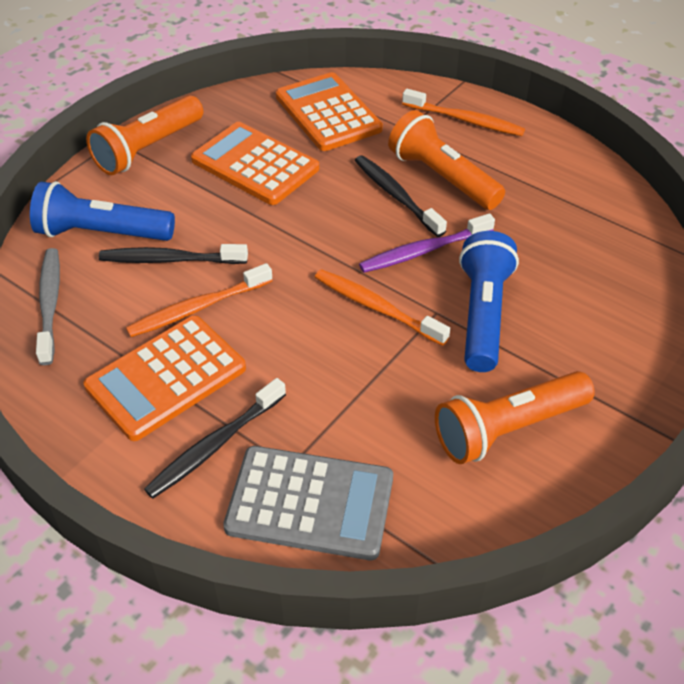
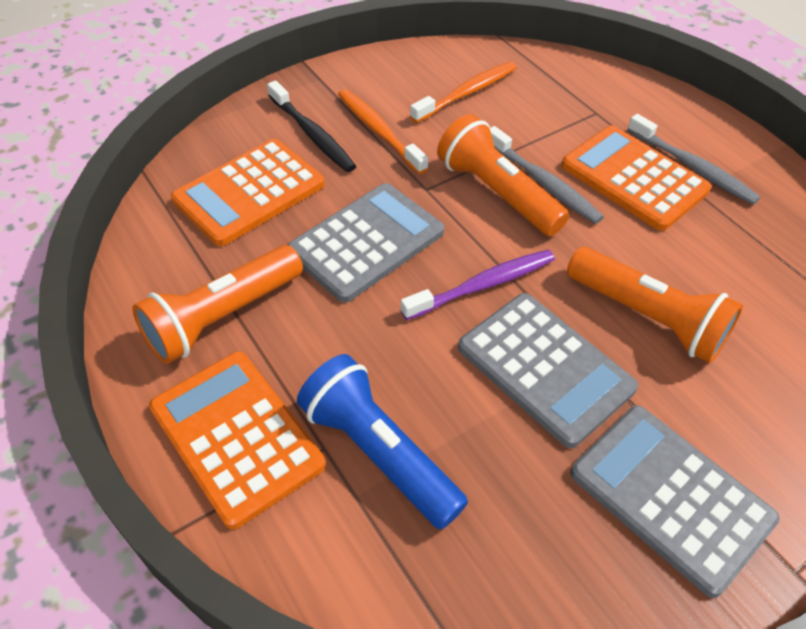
black toothbrush: [99,244,248,264] [144,378,286,499] [355,155,447,237] = 3 -> [267,80,356,172] = 1
blue flashlight: [30,181,175,241] [459,231,519,372] = 2 -> [297,354,468,530] = 1
grey calculator: [223,446,393,560] = 1 -> [287,183,444,303] [458,293,638,448] [570,405,780,598] = 3
grey toothbrush: [36,248,60,365] = 1 -> [490,126,604,224] [627,114,760,205] = 2
orange toothbrush: [126,263,273,337] [315,269,450,346] [402,89,525,136] = 3 -> [338,89,429,174] [410,62,517,123] = 2

